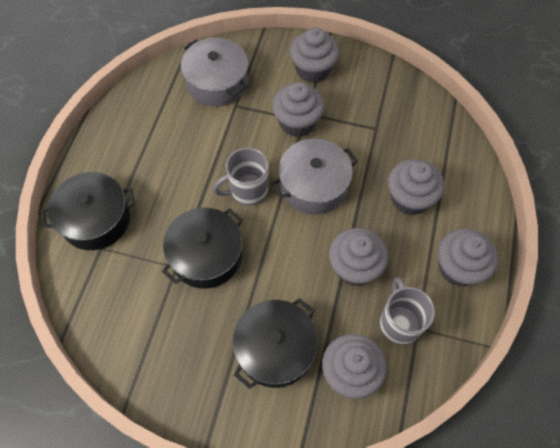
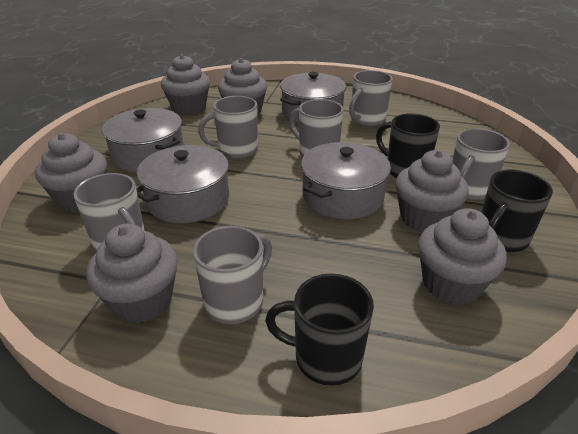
black mug: none = 0 -> [265,273,374,386] [376,113,440,178] [481,170,553,252] = 3
black pot: [41,172,135,250] [162,208,243,289] [233,298,318,389] = 3 -> none = 0
grey mug: [213,148,269,206] [380,277,435,345] = 2 -> [73,173,145,251] [193,226,272,324] [198,96,258,159] [289,99,343,157] [349,70,393,126] [453,128,510,200] = 6
grey pot: [181,38,248,107] [272,138,358,214] = 2 -> [102,108,184,172] [136,145,231,223] [280,72,346,123] [301,142,391,219] = 4

